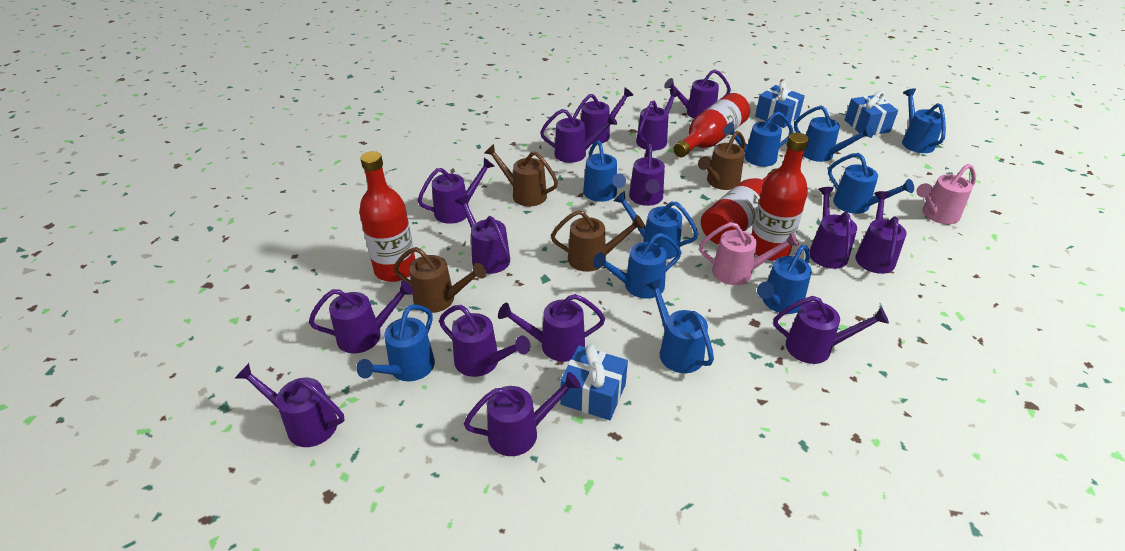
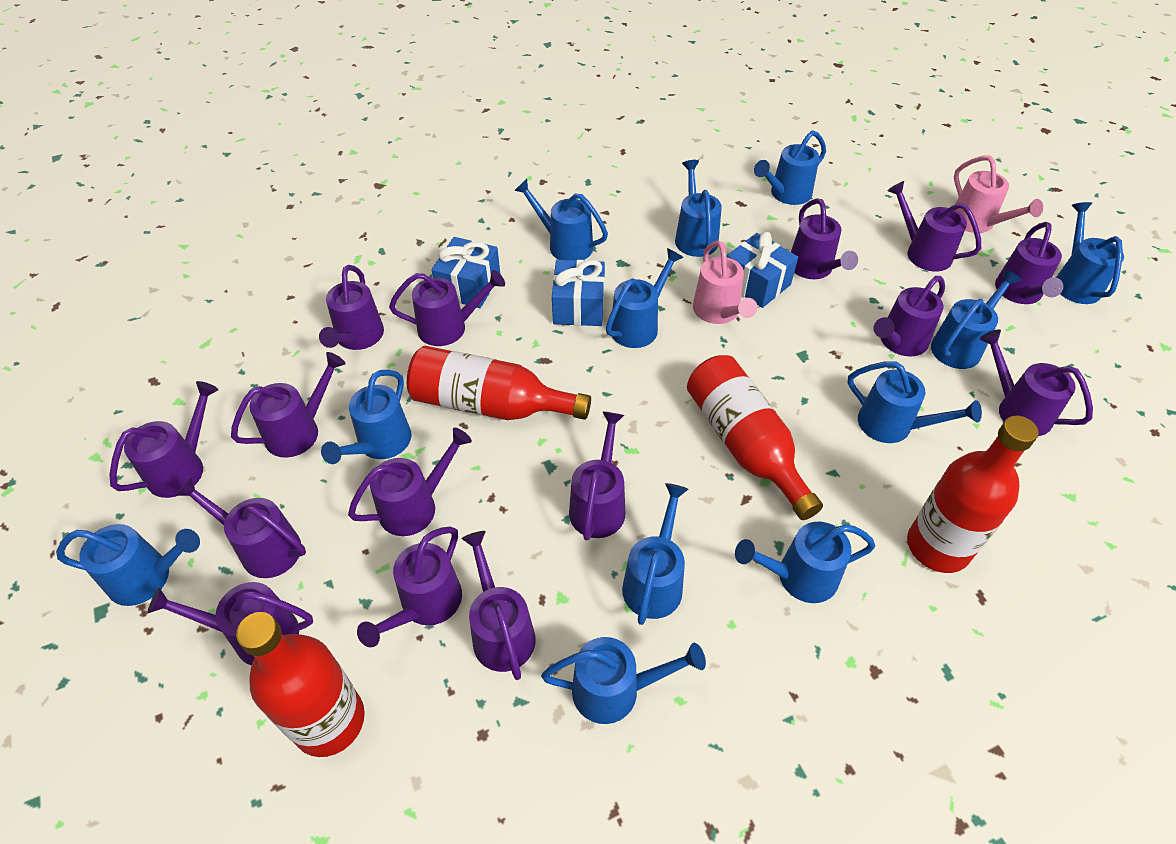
blue watering can: [356,305,435,381] [583,140,626,202] [593,233,682,299] [614,191,699,259] [646,279,714,373] [723,111,793,167] [757,245,812,314] [794,106,873,162] [828,153,914,214] [902,88,946,153] = 10 -> [56,524,200,606] [321,370,412,464] [514,179,608,261] [541,637,706,724] [606,248,684,348] [622,483,688,625] [675,160,722,257] [735,522,875,603] [754,130,826,205] [848,361,982,443] [931,270,1021,369] [1056,202,1124,304] = 12
brown watering can: [394,247,486,313] [485,144,558,206] [551,210,645,272] [698,131,746,190] = 4 -> none = 0

